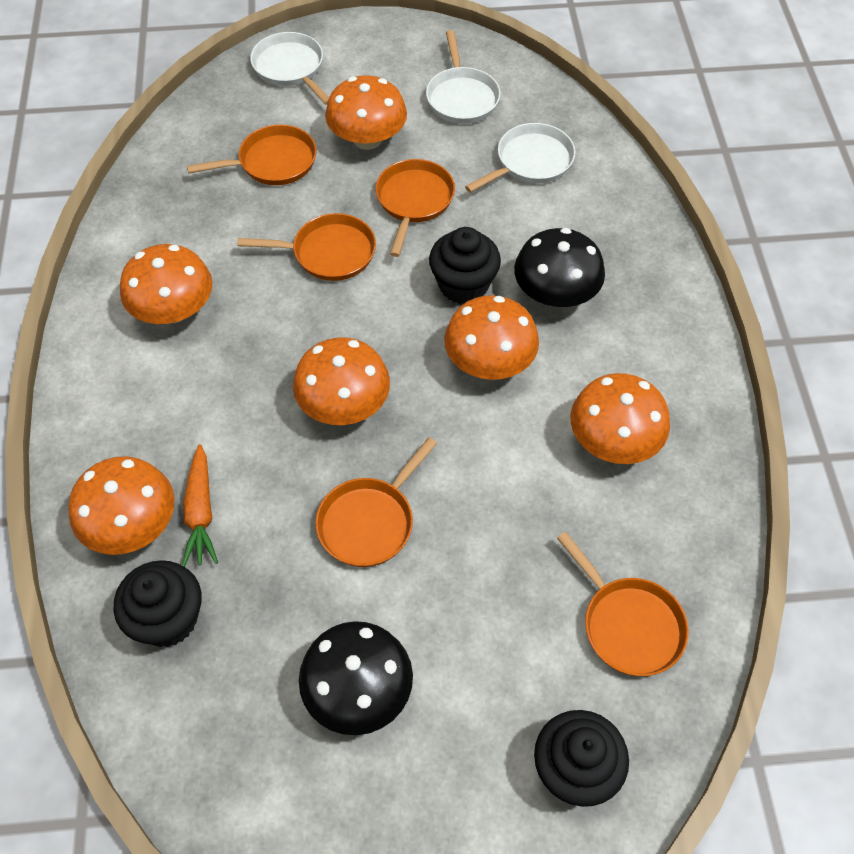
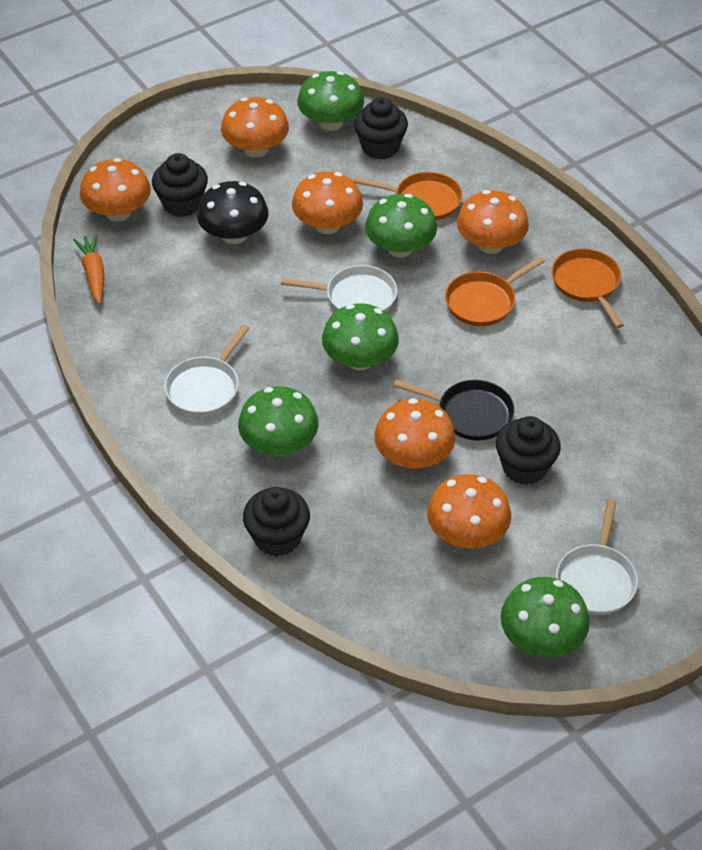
black cupcake: [114,560,202,647] [429,227,501,304] [534,710,629,807] = 3 -> [152,153,208,217] [243,487,310,557] [354,97,408,159] [496,416,561,485] = 4
black mushroom: [299,621,413,735] [514,228,605,307] = 2 -> [197,181,269,244] = 1
black pan: none = 0 -> [393,380,514,441] = 1
green mushroom: none = 0 -> [238,386,319,456] [297,71,364,131] [322,303,399,371] [365,194,437,258] [500,577,590,658] = 5
orange pan: [187,124,316,185] [237,213,376,281] [315,437,437,567] [375,159,455,257] [557,532,689,676] = 5 -> [353,172,463,221] [445,256,545,326] [551,248,624,328] = 3

